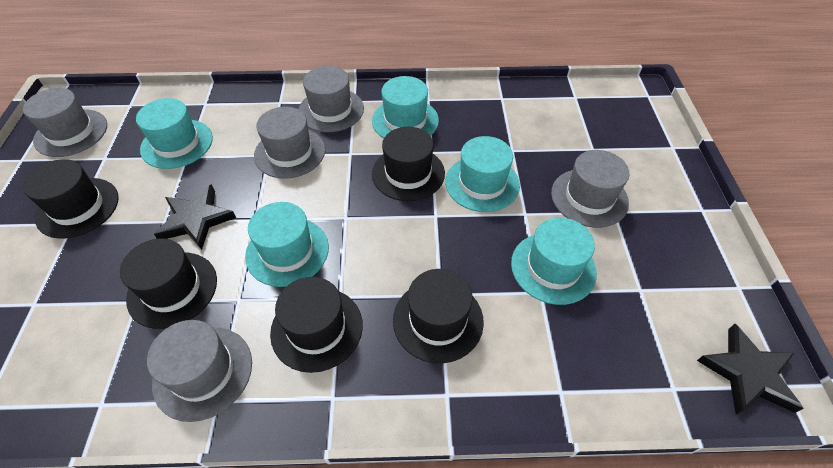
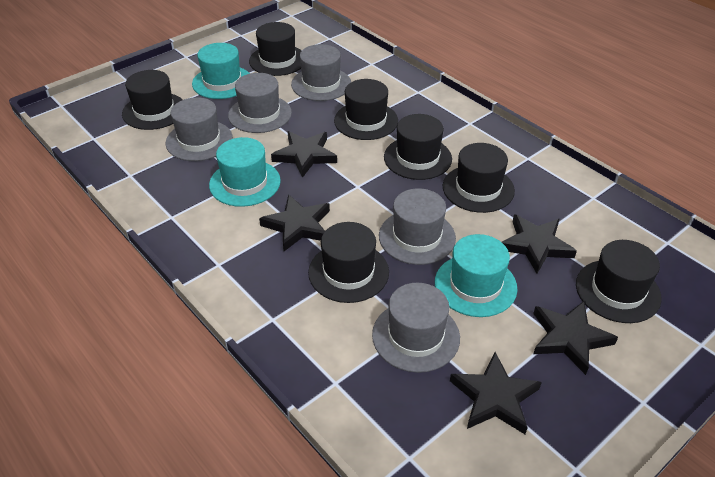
black hat: [23,159,119,239] [120,239,217,329] [270,277,363,373] [372,127,445,201] [393,269,484,363] = 5 -> [122,70,183,130] [249,22,302,76] [308,222,389,303] [334,79,398,140] [384,114,452,180] [443,143,515,213] [576,240,662,323] = 7
black star: [154,184,236,250] [697,324,804,414] = 2 -> [259,194,330,251] [271,131,337,178] [450,352,542,434] [502,214,577,273] [533,301,618,375] = 5
turquoise hat: [136,98,213,169] [245,202,329,287] [372,76,439,138] [445,136,520,212] [511,218,597,305] = 5 -> [192,43,250,99] [209,137,281,207] [435,234,518,317] = 3

